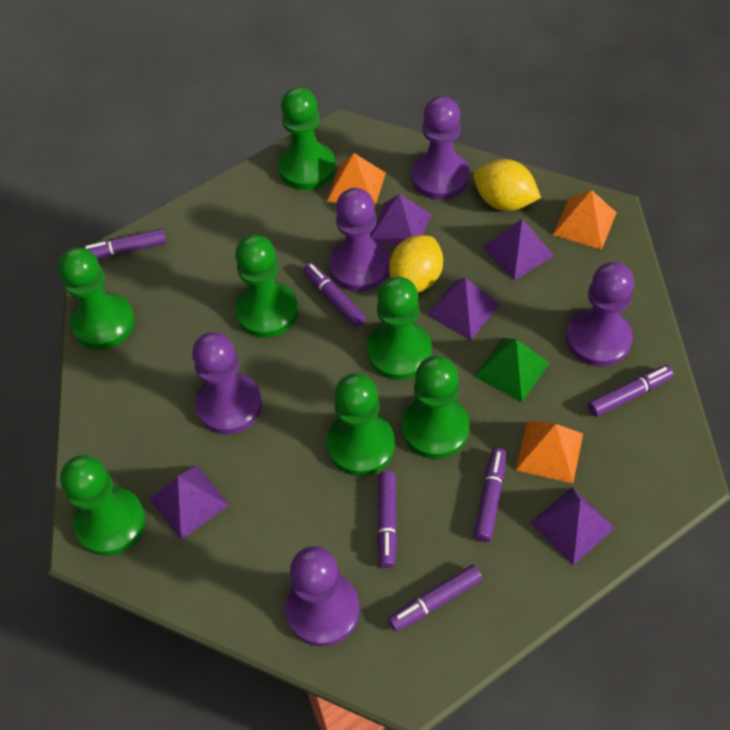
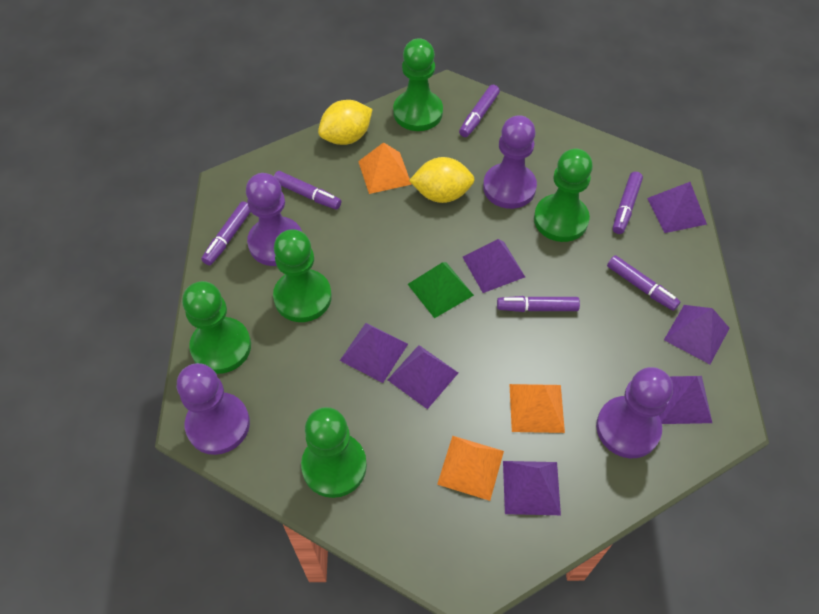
green pawn: [58,247,135,350] [60,455,146,556] [235,235,298,338] [278,87,336,190] [327,373,395,476] [367,277,432,380] [402,356,470,459] = 7 -> [182,281,251,374] [273,229,332,322] [301,407,367,498] [393,38,443,131] [534,149,593,242] = 5
purple pawn: [192,332,262,435] [285,546,360,647] [329,188,390,291] [411,96,470,200] [566,262,634,367] = 5 -> [177,363,250,455] [246,173,302,266] [483,115,537,209] [596,367,673,458] = 4
purple pyramid: [149,465,229,540] [370,194,431,247] [427,278,500,340] [482,219,554,281] [530,487,615,565] = 5 -> [340,323,408,383] [388,345,458,409] [463,239,525,293] [503,461,561,515] [647,182,707,233] [659,376,712,424] [664,305,730,364] = 7

